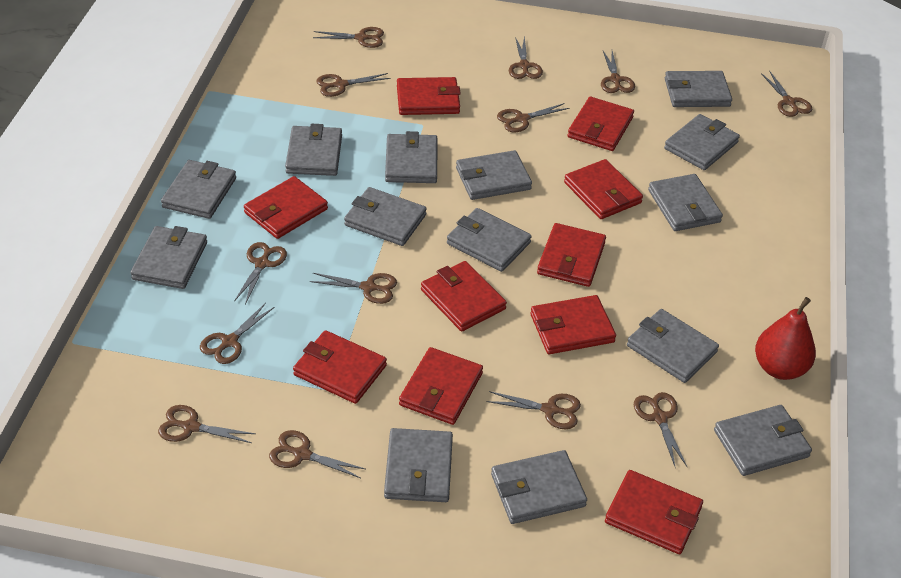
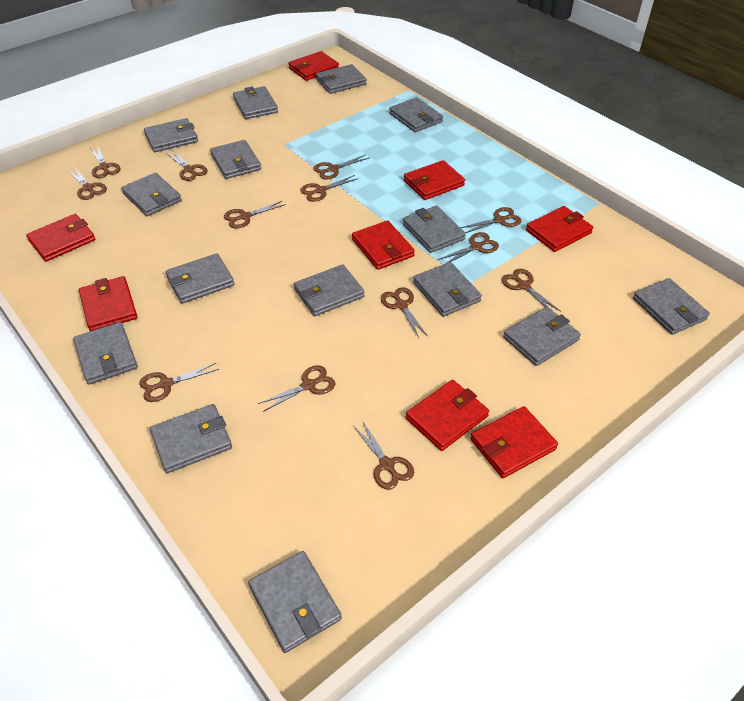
grey wallet: [130,226,207,289] [161,160,236,219] [285,124,342,176] [344,187,427,246] [384,428,453,502] [385,131,437,183] [447,208,532,272] [456,150,532,200] [491,450,587,524] [627,309,719,383] [648,174,723,231] [664,114,740,170] [665,71,732,107] [714,405,812,476] = 14 -> [73,322,138,385] [121,173,182,216] [144,118,198,152] [150,404,232,473] [166,253,234,304] [210,140,261,179] [233,86,278,119] [248,551,342,653] [294,265,365,316] [316,64,367,94] [389,97,443,132] [403,206,466,253] [413,262,482,317] [503,307,581,366] [633,278,710,335] = 15
red pear: [755,297,816,380] = 1 -> none = 0
red wallet: [244,176,328,239] [293,330,387,404] [397,77,461,115] [399,347,483,425] [421,261,507,332] [530,295,616,354] [537,223,606,287] [564,159,643,219] [568,97,634,151] [605,470,703,554] = 10 -> [26,214,95,262] [79,276,137,331] [288,51,339,81] [352,220,415,270] [404,160,465,200] [406,380,489,451] [470,406,558,478] [526,206,593,252] = 8

